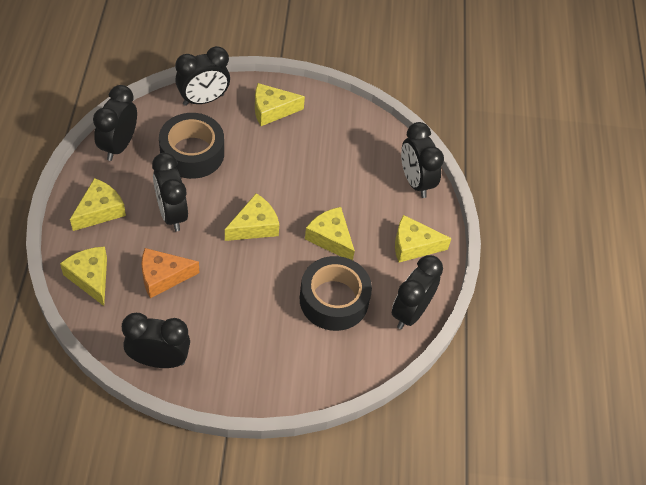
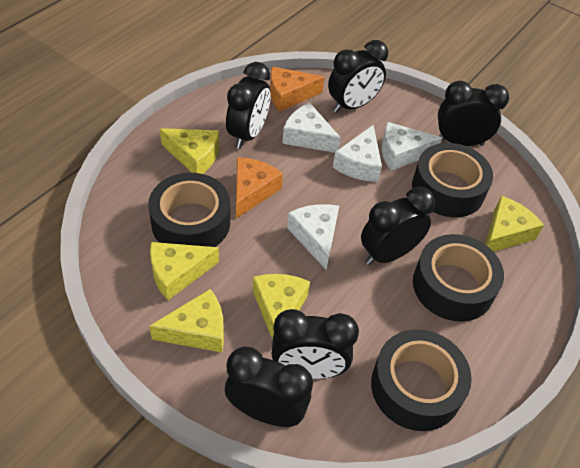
black tape: [159,113,224,179] [300,256,372,331] = 2 -> [148,173,230,247] [371,329,472,431] [412,143,493,217] [413,234,504,322] = 4
orange cheese: [142,248,199,298] = 1 -> [236,157,283,219] [270,67,324,111] = 2
white cheese: none = 0 -> [282,103,341,153] [287,204,339,270] [333,125,382,182] [382,122,442,171] = 4
yellow cheese: [60,247,107,306] [70,178,126,231] [225,193,279,241] [255,83,305,126] [305,207,355,260] [395,215,452,263] = 6 -> [149,289,224,352] [150,242,219,300] [160,128,219,174] [253,274,310,339] [485,196,544,252] = 5

